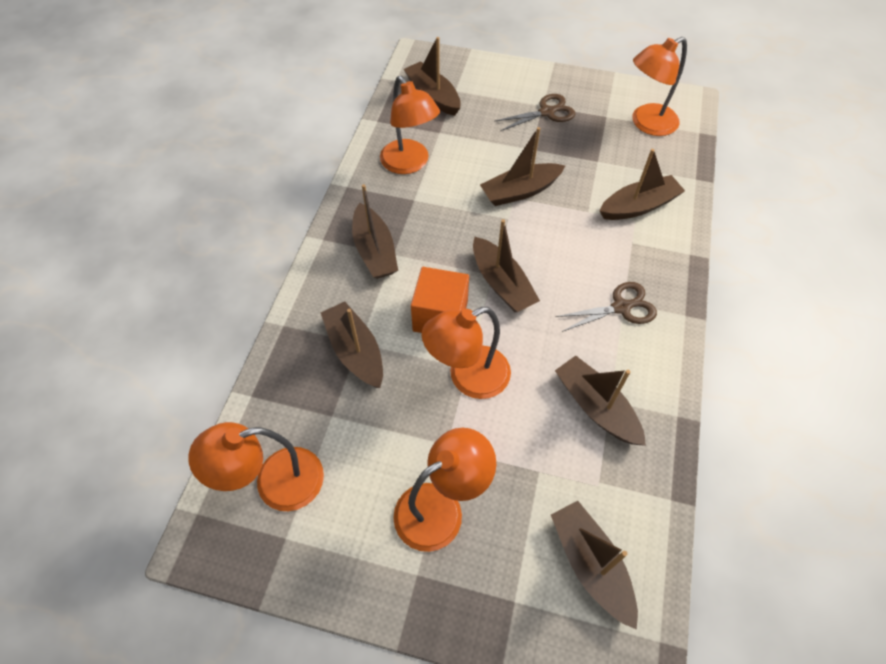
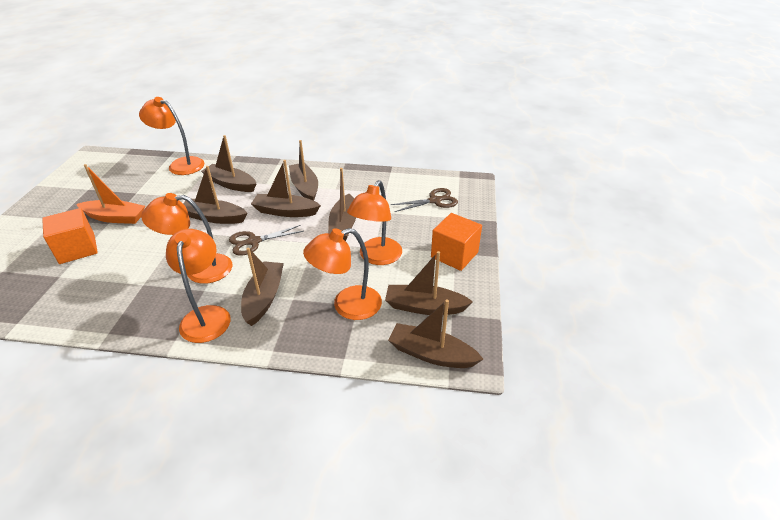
orange boat: none = 0 -> [76,164,145,224] = 1
orange cube: [411,267,469,333] = 1 -> [42,208,98,264] [431,213,482,271] = 2

